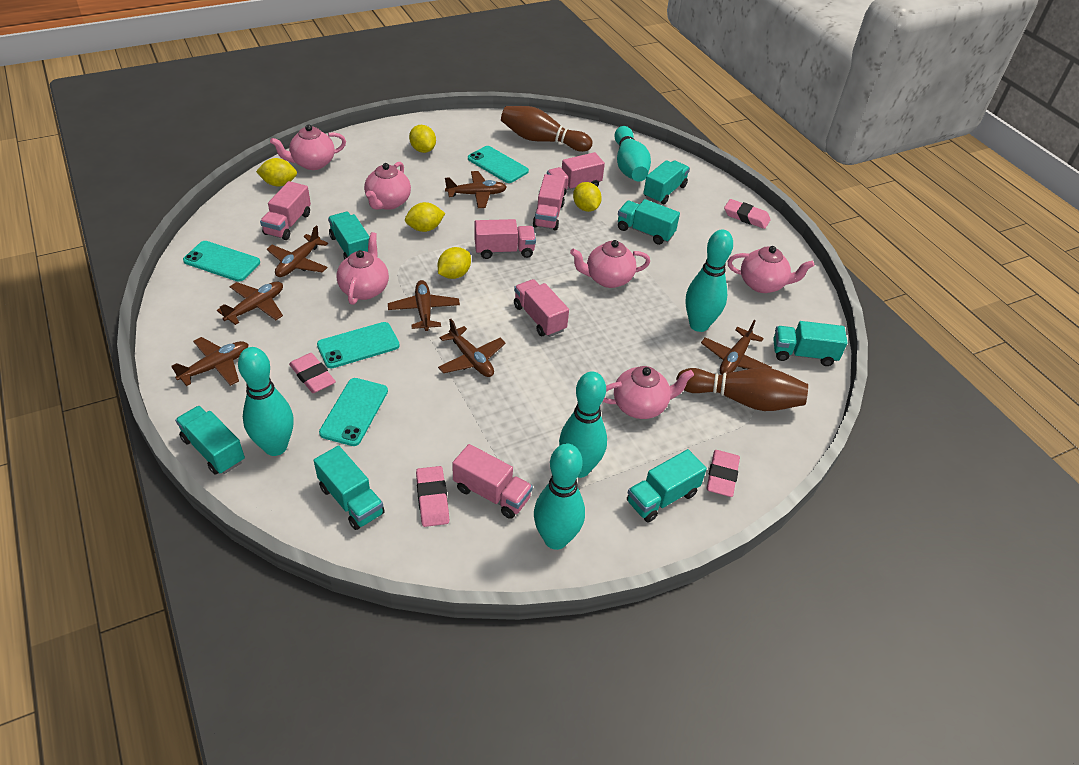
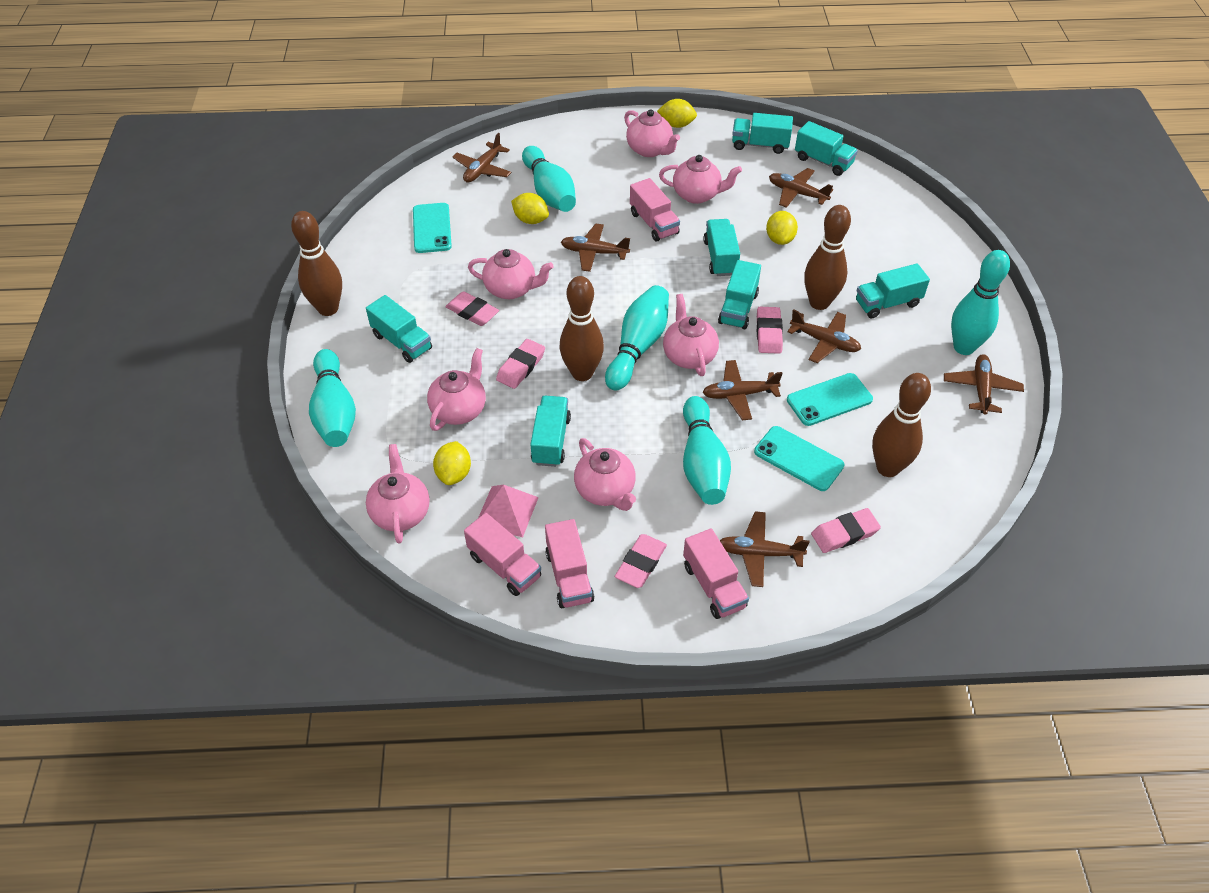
brown bowling pin: [501,106,592,152] [676,368,808,411] = 2 -> [291,211,342,316] [560,276,604,381] [804,205,851,310] [872,373,931,477] = 4
pink eraser: [289,353,336,393] [416,466,449,527] [706,450,740,497] [724,199,771,229] = 4 -> [445,291,499,326] [496,339,545,389] [615,534,667,588] [757,307,783,354] [811,508,881,553] = 5
pink pyramid: none = 0 -> [478,485,539,537] = 1
pink teapot: [270,124,346,170] [337,232,389,305] [364,162,411,210] [570,240,650,288] [603,366,694,419] [728,246,814,293] = 6 -> [366,444,430,544] [427,348,486,431] [468,249,554,299] [574,438,636,511] [624,109,680,157] [659,155,742,204] [663,294,719,376] = 7
pink truck: [260,181,311,240] [452,444,533,519] [474,219,536,259] [514,279,569,337] [533,174,565,231] [547,152,605,196] = 6 -> [464,513,541,596] [545,519,594,608] [630,178,680,242] [683,528,749,619] = 4
turquoise phone: [183,241,260,282] [317,322,400,368] [319,378,388,446] [468,146,529,183] = 4 -> [413,203,452,253] [754,426,844,491] [787,373,873,426] = 3
yellow lemon: [256,158,297,187] [405,202,445,232] [409,125,436,153] [438,247,471,279] [573,182,602,212] = 5 -> [433,441,471,485] [511,193,549,224] [657,99,697,128] [766,211,798,245] = 4

